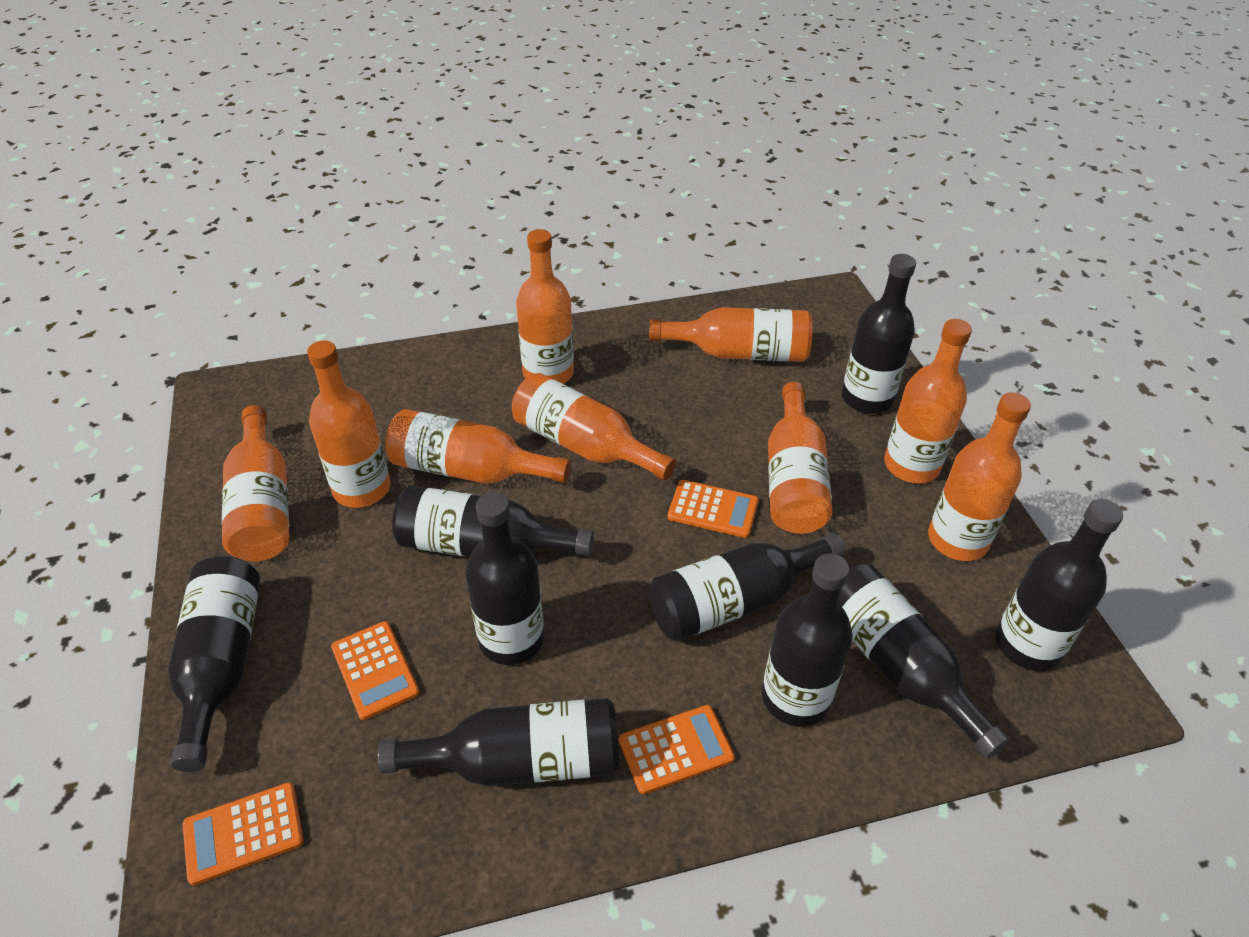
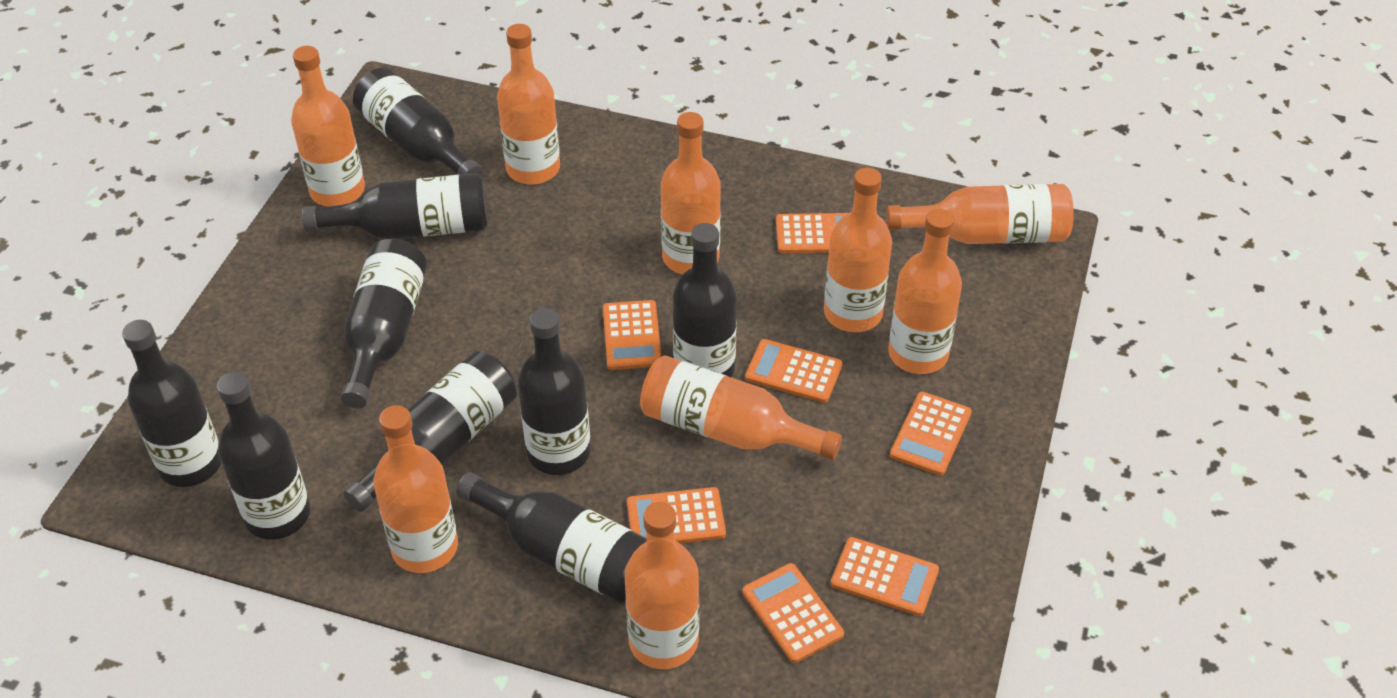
orange calculator: [183,782,304,886] [331,621,420,720] [619,705,735,794] [667,480,759,538] = 4 -> [603,300,661,370] [627,487,726,543] [743,563,844,663] [745,339,842,403] [776,213,848,254] [831,537,939,616] [890,392,972,476] = 7

